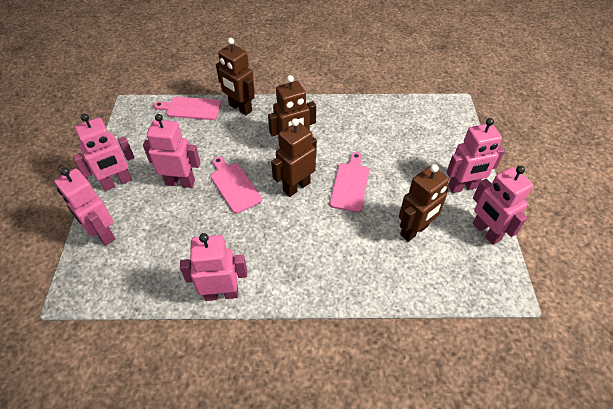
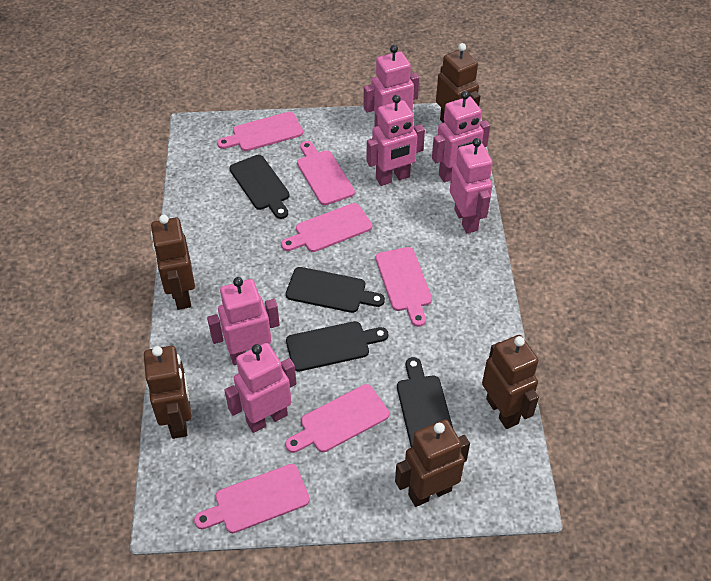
black cutting board: none = 0 -> [229,155,289,219] [286,267,385,313] [286,321,388,371] [397,357,453,447] = 4
brown robot: [216,38,255,115] [268,75,316,140] [271,118,317,197] [399,164,449,242] = 4 -> [144,346,191,439] [151,215,195,310] [395,419,470,507] [436,43,480,123] [482,335,539,429] = 5
pink cutting board: [154,97,221,120] [211,157,262,214] [330,152,369,212] = 3 -> [194,464,310,533] [217,112,303,151] [281,203,372,252] [285,384,389,453] [297,141,355,205] [376,247,432,327] = 6

